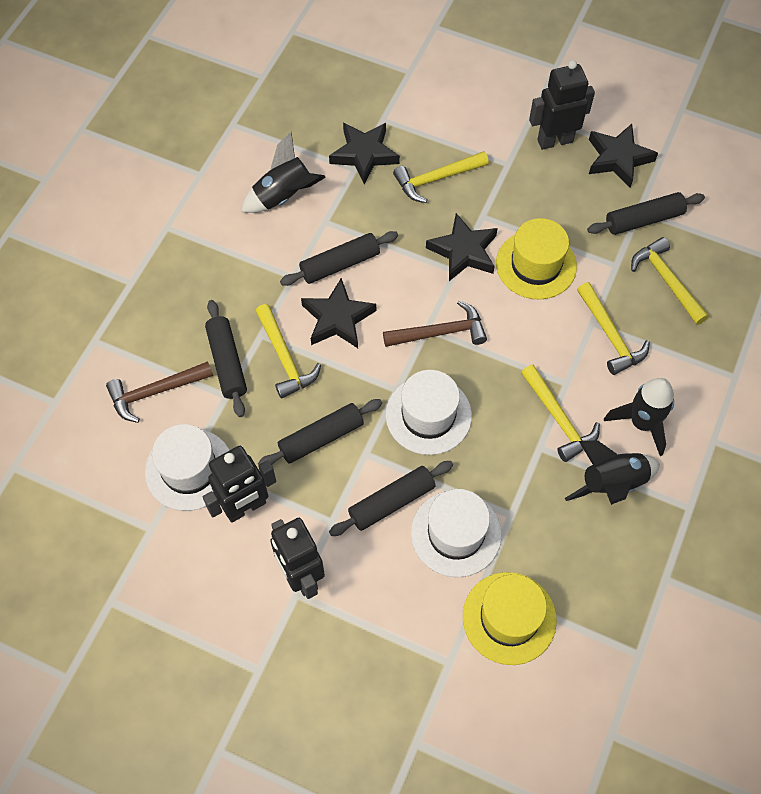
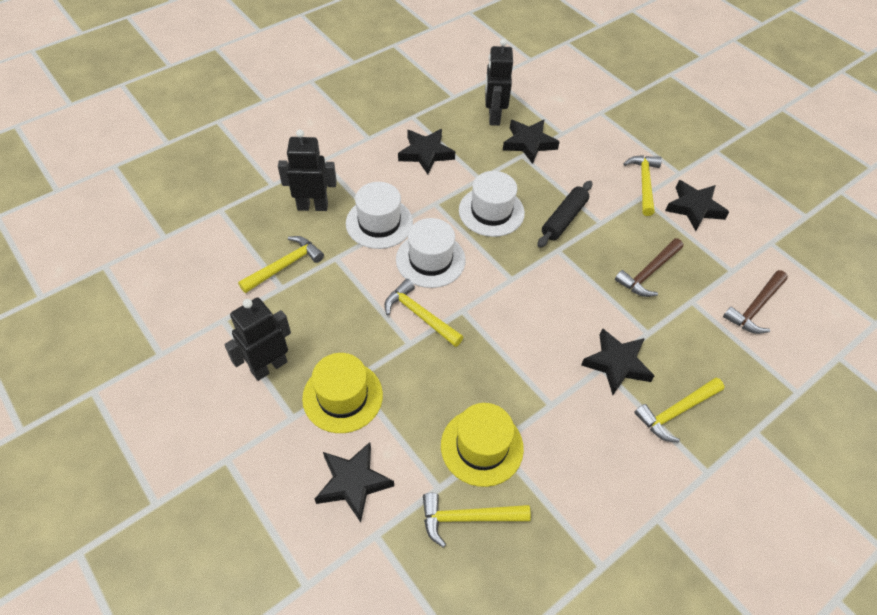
black rocket: [241,132,326,213] [565,440,660,505] [604,378,674,456] = 3 -> none = 0
black rolling pin: [205,300,247,417] [258,399,382,465] [280,231,398,286] [329,461,453,536] [587,192,705,235] = 5 -> [537,181,592,248] = 1
black star: [301,278,376,348] [329,123,400,185] [426,213,498,281] [589,124,658,188] = 4 -> [315,442,394,523] [398,129,455,175] [503,119,560,164] [581,328,655,395] [665,180,729,231] = 5

